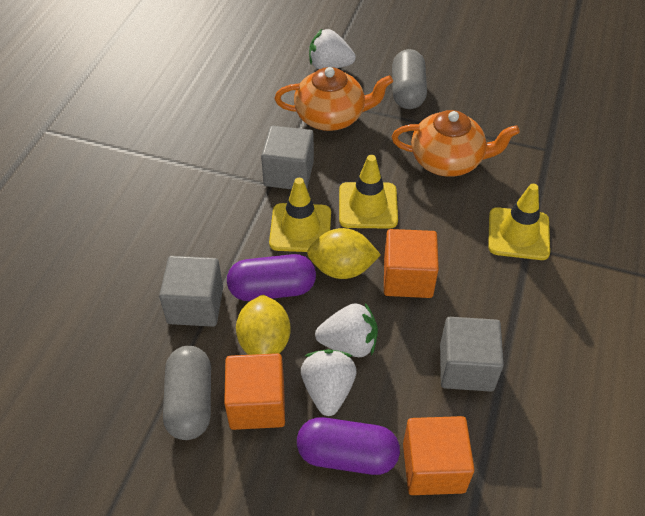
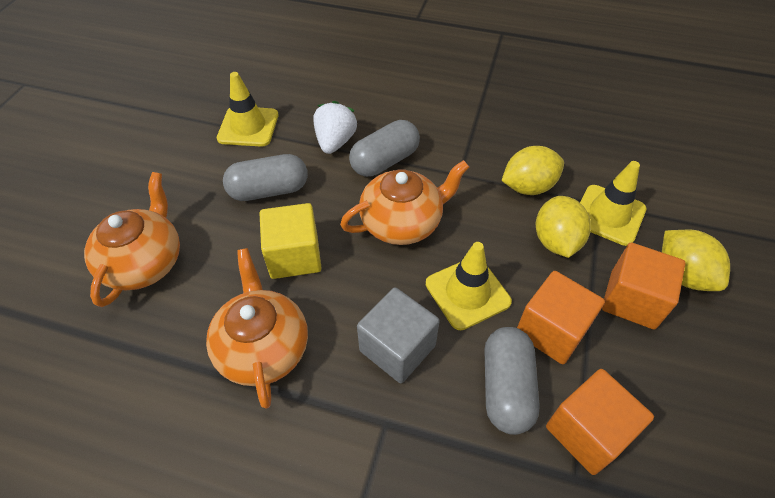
grey capsule: [163,346,211,440] [392,49,427,109] = 2 -> [223,154,308,201] [349,120,420,177] [484,327,540,435] = 3
grey cube: [159,256,223,327] [261,125,314,189] [440,317,504,392] = 3 -> [357,287,440,383] = 1
orange teapot: [275,67,393,131] [392,110,520,177] = 2 -> [84,172,180,307] [206,248,308,409] [340,160,469,245] = 3
purple capsule: [227,254,316,301] [297,417,400,475] = 2 -> none = 0
white strawberry: [301,349,357,416] [309,29,356,69] [315,303,378,357] = 3 -> [313,101,357,154] = 1
yellow cube: none = 0 -> [259,203,321,279] = 1
yellow lemon: [236,295,291,355] [307,228,381,279] = 2 -> [501,146,564,195] [536,196,591,258] [662,230,730,291] = 3

